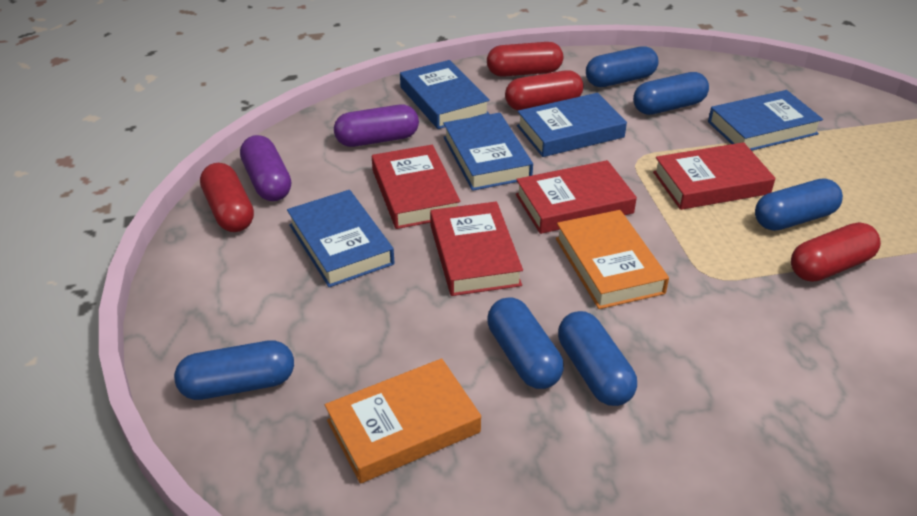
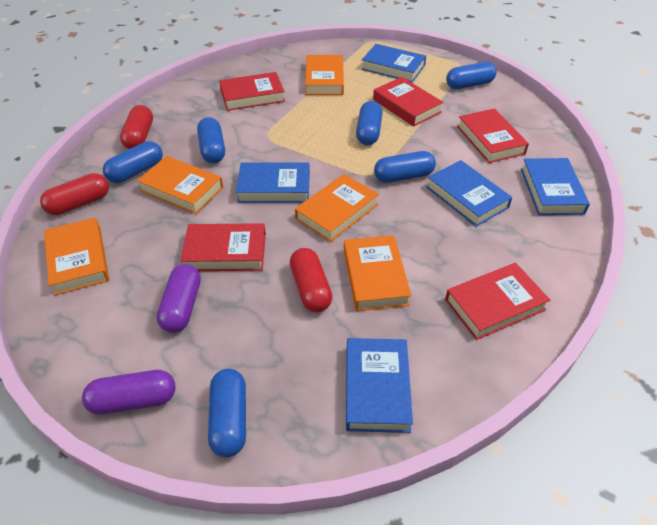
orange book: [325,358,481,483] [556,210,669,309] = 2 -> [44,218,109,295] [137,156,223,214] [295,174,379,242] [305,55,344,95] [344,235,411,311] = 5
red book: [372,145,461,229] [430,201,523,296] [516,160,637,234] [653,142,776,210] = 4 -> [180,223,266,271] [219,72,285,111] [373,77,444,126] [445,263,550,340] [457,109,529,163] = 5
red capsule: [200,163,254,232] [487,42,563,77] [505,70,583,110] [791,222,881,282] = 4 -> [40,173,109,215] [120,105,153,149] [290,248,332,312] = 3

